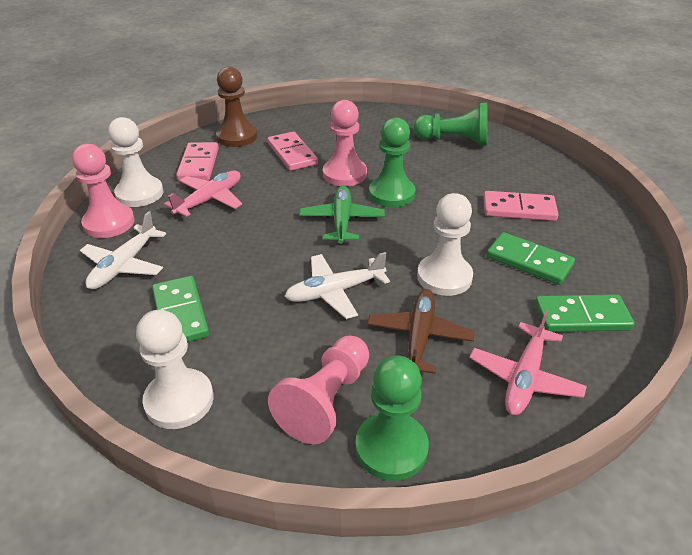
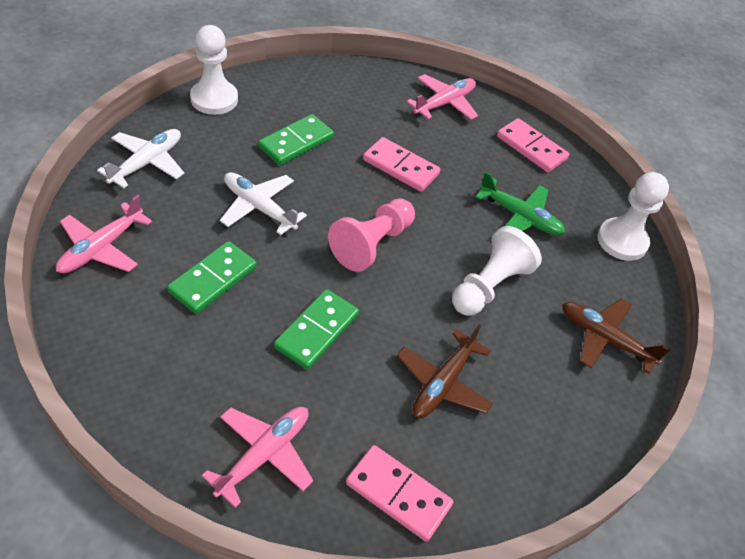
brown pawn: [216,66,257,147] = 1 -> none = 0
brown plane: [367,289,475,374] = 1 -> [397,325,493,418] [562,299,670,373] = 2
green pawn: [355,356,429,481] [369,117,415,207] [414,103,487,146] = 3 -> none = 0
pink pawn: [72,144,134,238] [268,336,369,444] [323,100,367,186] = 3 -> [328,198,415,272] = 1
pink plane: [164,170,242,217] [469,310,587,415] = 2 -> [56,195,152,273] [202,407,313,508] [407,74,478,120] = 3

